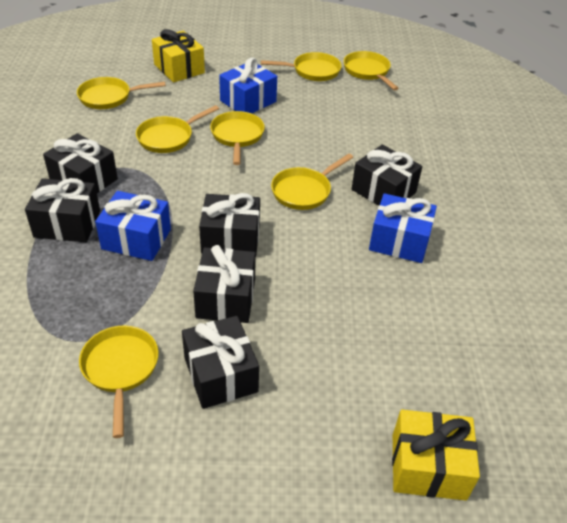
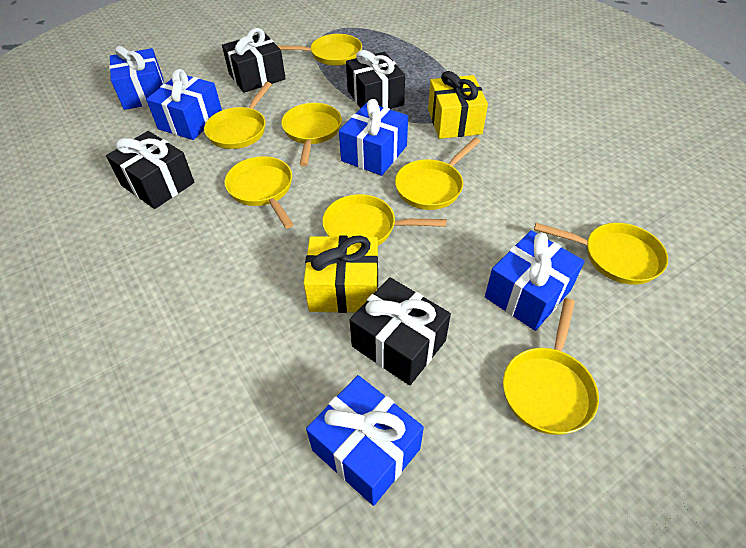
black gift: [25,178,100,242] [43,133,118,193] [182,316,259,409] [193,245,256,323] [199,193,260,254] [352,145,422,206] = 6 -> [106,131,194,209] [222,28,286,93] [346,50,405,109] [350,277,451,386] = 4
blue gift: [95,191,171,261] [219,57,277,113] [369,193,437,263] = 3 -> [109,46,164,110] [146,69,222,140] [306,375,424,506] [339,99,408,176] [485,230,585,331] = 5
yellow pan: [77,77,166,109] [79,326,159,438] [136,105,219,153] [210,111,265,165] [261,52,342,81] [271,154,353,210] [344,51,399,90] = 7 -> [204,82,272,149] [225,156,294,229] [277,34,362,66] [281,103,342,166] [322,194,446,245] [395,138,481,210] [503,298,599,435] [534,223,668,285] = 8

